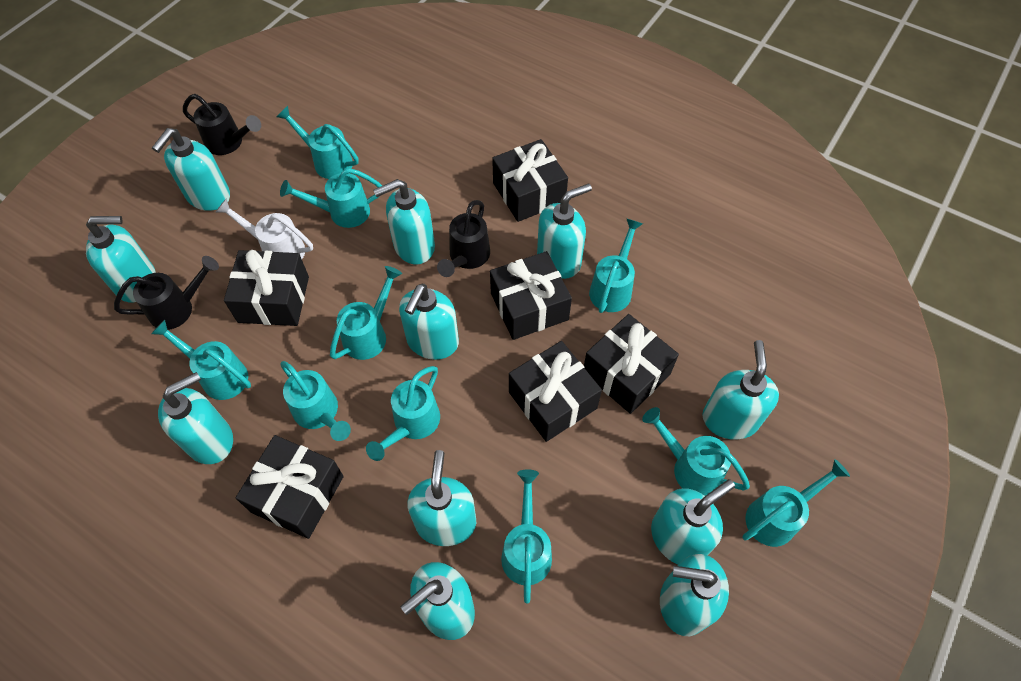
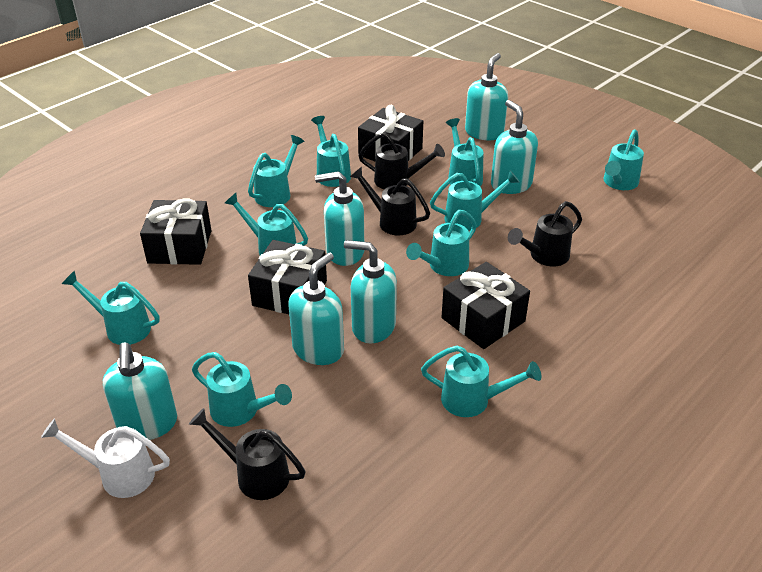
black gift: [224,250,309,326] [236,435,344,539] [490,251,572,340] [492,139,568,222] [509,341,602,442] [584,314,679,414] = 6 -> [140,198,211,265] [248,240,327,314] [358,105,423,161] [441,262,530,349] = 4
black watering can: [114,256,219,330] [183,94,261,155] [437,200,490,277] = 3 -> [189,408,306,500] [350,167,430,235] [358,133,445,189] [508,201,582,266] = 4
turquoise soap dispenser: [86,216,156,302] [152,128,230,211] [158,372,233,464] [373,179,435,264] [399,284,459,360] [400,562,475,640] [407,450,476,546] [537,183,592,279] [651,479,735,565] [660,554,729,636] [703,340,779,440] = 11 -> [103,342,177,440] [288,253,344,365] [315,171,364,266] [344,240,397,343] [465,53,508,140] [491,100,538,194] = 6

